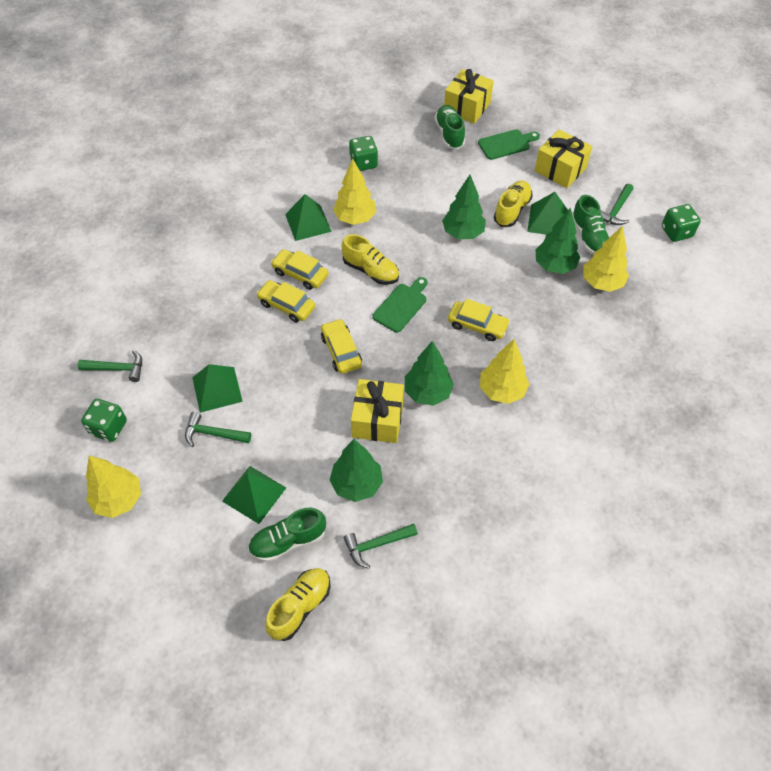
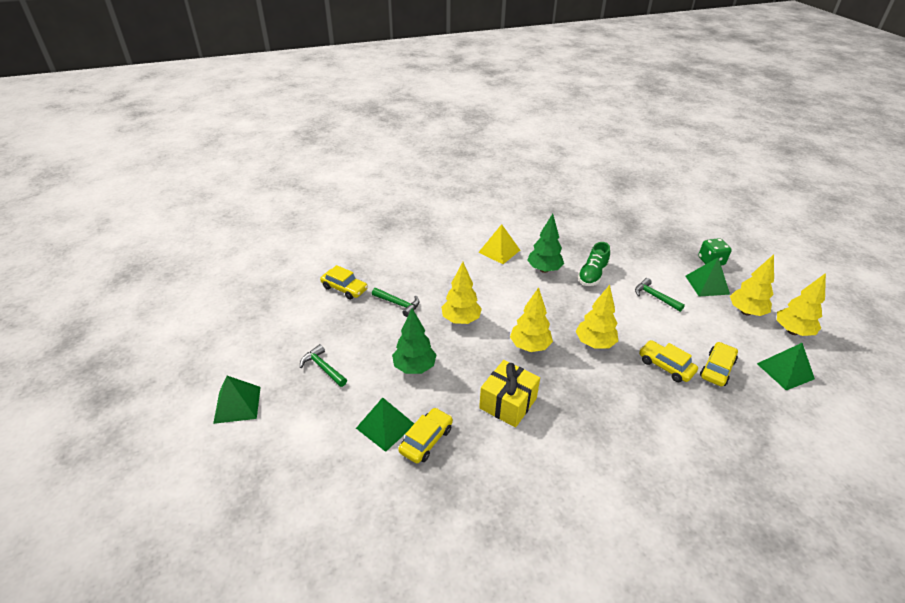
green cutting board: [372,277,427,332] [478,129,540,160] = 2 -> none = 0
green dice: [81,399,127,442] [349,136,378,171] [662,204,701,242] = 3 -> [698,238,732,266] = 1
green hammer: [78,350,142,382] [185,412,251,447] [344,524,418,569] [601,184,633,225] = 4 -> [300,344,347,387] [372,288,419,317] [635,278,685,312] = 3
green shoe: [248,507,326,562] [435,105,465,149] [572,195,609,255] = 3 -> [578,242,610,286] = 1
green tree: [329,439,383,502] [405,341,454,406] [442,175,486,239] [535,208,580,274] = 4 -> [392,308,436,374] [527,214,564,273] = 2
yellow gift: [351,379,404,443] [444,69,494,124] [535,129,592,188] = 3 -> [479,360,540,428] = 1
yellow pyramid: none = 0 -> [478,224,520,264] = 1
yellow shoe: [265,568,331,641] [342,234,399,285] [494,180,533,227] = 3 -> none = 0
yellow tree: [86,456,141,518] [333,159,376,225] [480,339,530,404] [583,225,629,292] = 4 -> [441,262,482,324] [510,287,553,352] [576,285,618,349] [730,254,774,316] [777,273,826,336] = 5

